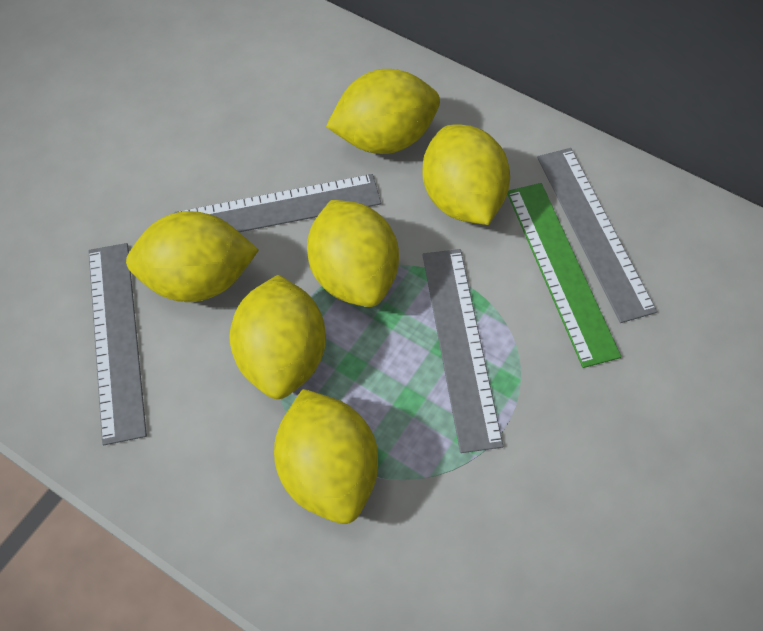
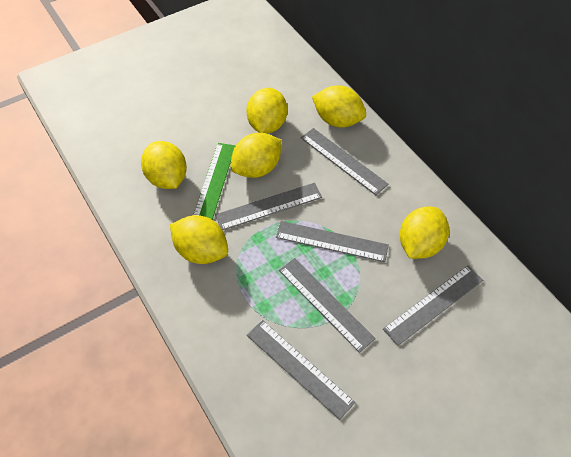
grey ruler: [88,243,147,445] [174,174,381,232] [422,249,503,453] [537,148,657,323] = 4 -> [215,183,322,230] [247,320,355,420] [275,221,389,262] [279,258,376,353] [301,128,389,195] [383,265,483,346] = 6

